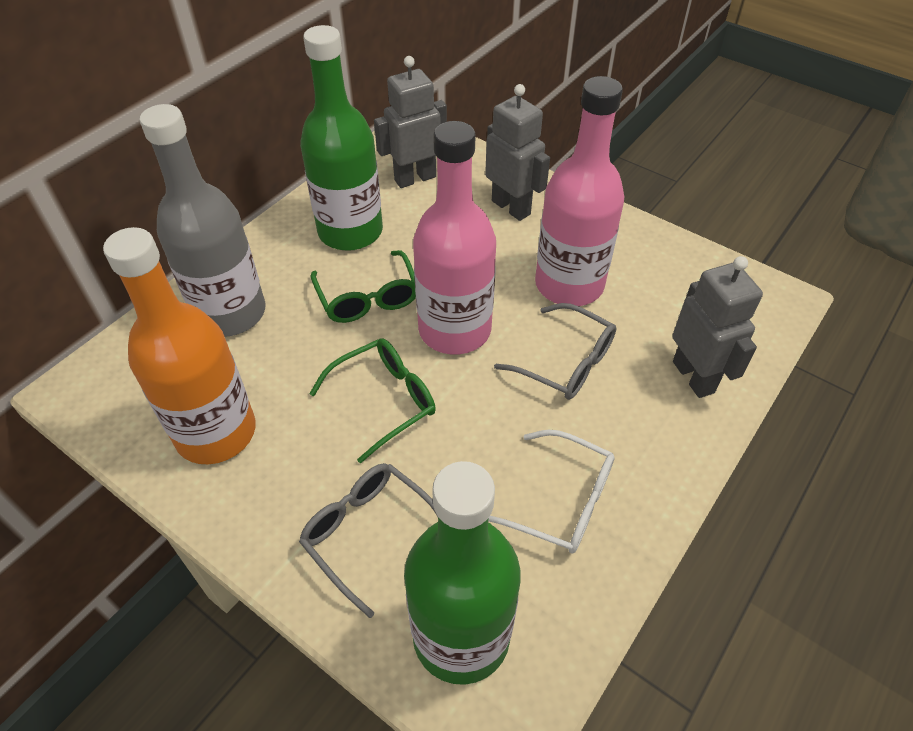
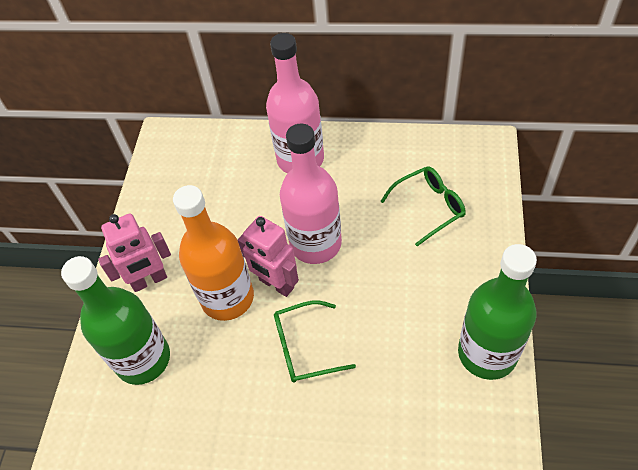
grey bottle: [140,104,265,337] = 1 -> none = 0
grey glasses: [299,463,438,618] [494,303,616,400] = 2 -> none = 0
grey robot: [374,56,447,188] [485,84,550,221] [672,256,763,398] = 3 -> none = 0
pink robot: none = 0 -> [98,213,171,292] [238,216,299,297] = 2
white glasses: [488,430,615,554] = 1 -> none = 0

